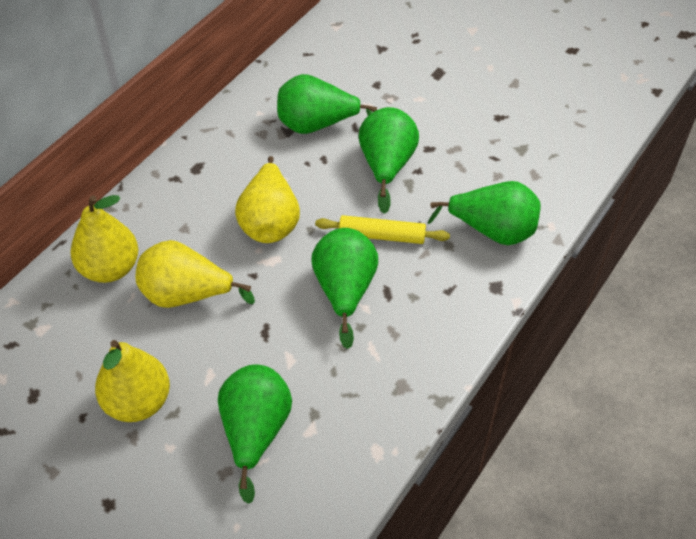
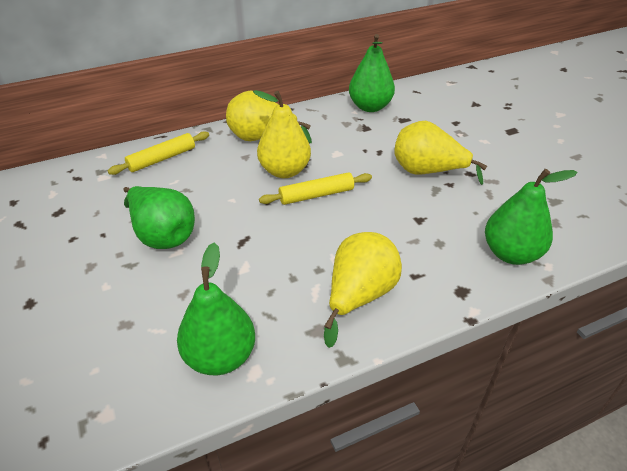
green pear: [218,364,292,504] [277,74,377,134] [312,228,378,349] [359,107,419,214] [428,181,541,245] = 5 -> [123,186,195,249] [177,242,255,375] [349,34,395,112] [485,169,578,265] = 4
yellow rolling pin: [315,215,450,244] = 1 -> [108,131,209,175] [259,172,372,205] = 2

